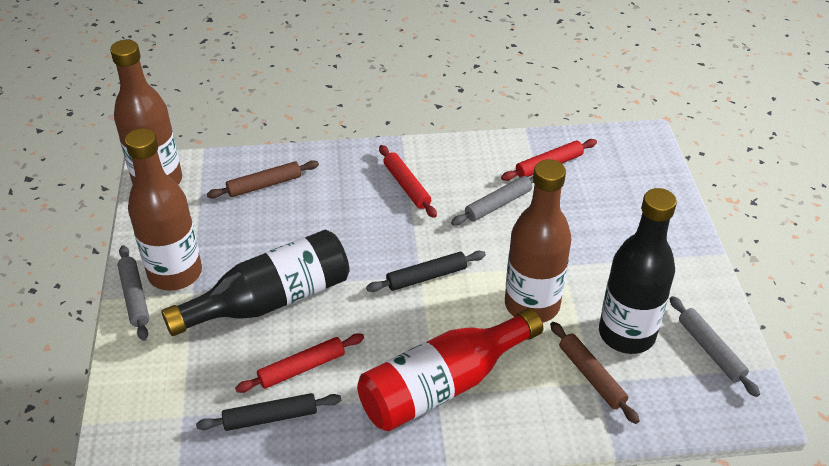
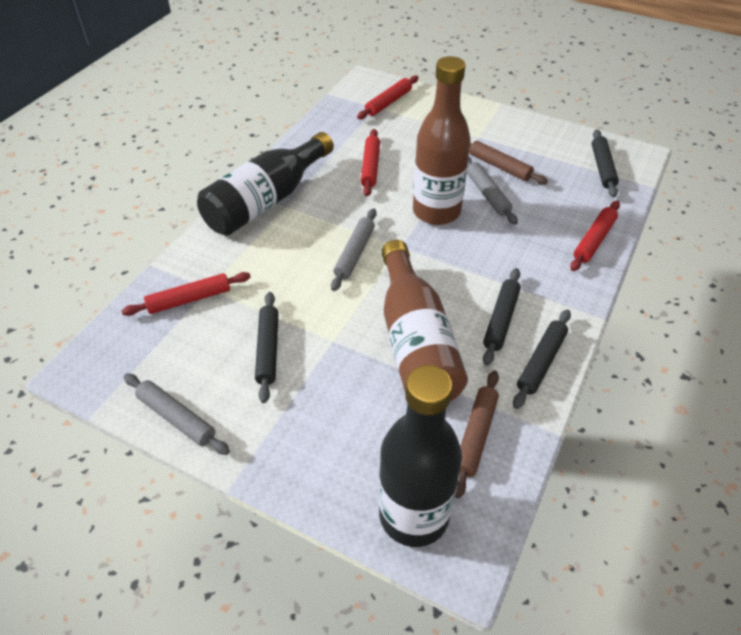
black rolling pin: [196,393,341,431] [366,251,486,292] = 2 -> [255,292,279,403] [483,268,521,366] [513,309,571,409] [592,130,619,197] = 4
brown bottle: [110,40,182,185] [125,128,202,291] [505,159,571,323] = 3 -> [381,240,468,401] [413,56,471,225] = 2
red bottle: [357,308,543,431] = 1 -> none = 0
red rolling pin: [235,333,364,393] [379,145,437,218] [501,139,597,181] = 3 -> [122,272,251,316] [357,75,419,119] [361,129,380,196] [570,201,620,271] = 4

